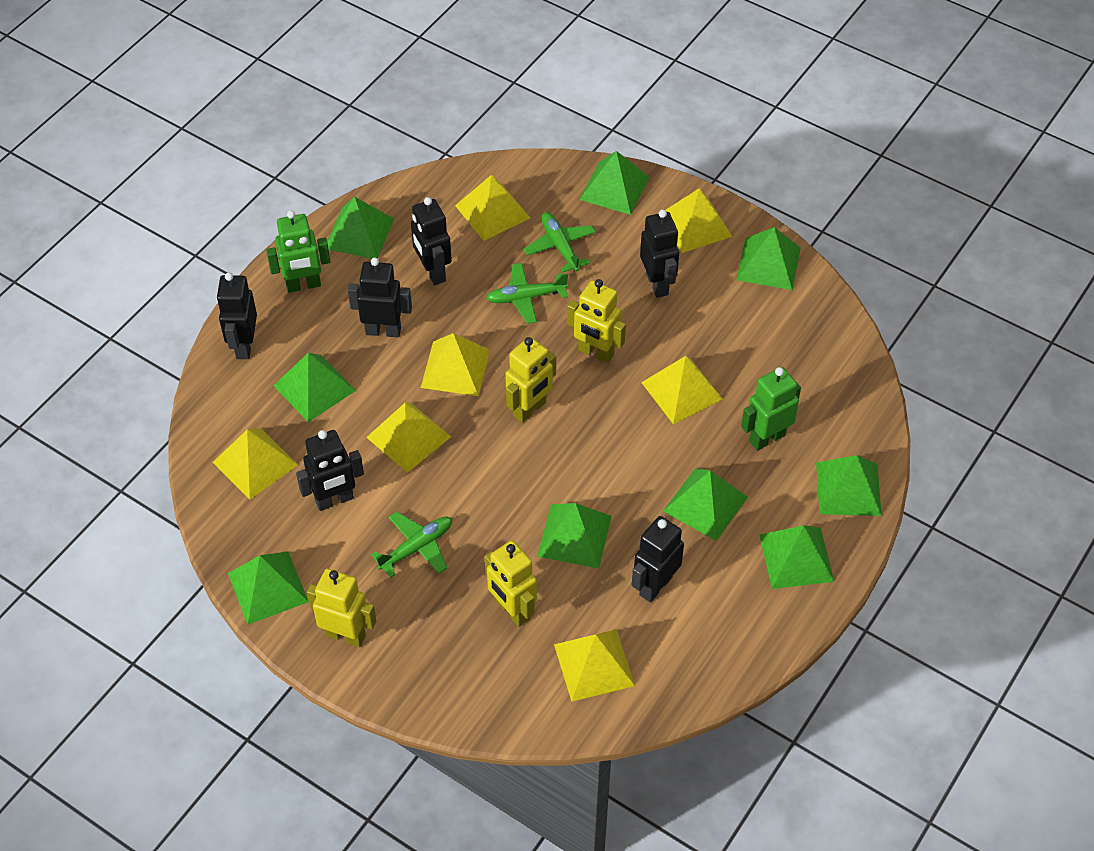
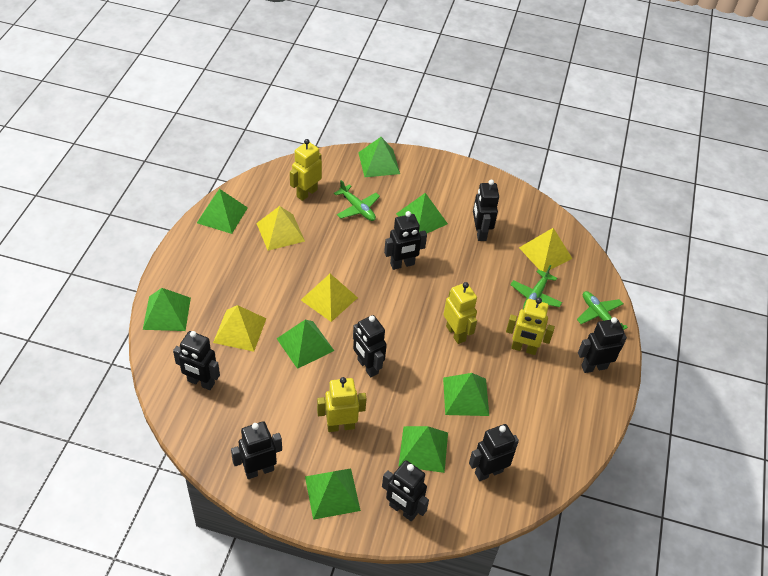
black robot: [216,272,257,359] [296,430,364,511] [348,258,412,337] [411,197,452,285] [632,516,684,602] [640,210,679,298] = 6 -> [173,331,220,390] [231,421,282,479] [353,315,387,377] [382,460,429,522] [384,211,427,270] [469,424,519,481] [473,180,499,241] [578,317,627,373] = 8
green pyramid: [228,551,309,625] [273,353,356,422] [327,197,394,259] [537,503,612,569] [579,151,649,215] [663,468,748,541] [736,227,801,290] [760,525,834,589] [816,455,882,516] = 9 -> [143,288,191,331] [197,189,248,234] [276,320,334,369] [305,468,361,520] [358,137,400,177] [396,193,448,233] [399,426,448,473] [443,373,489,416] = 8
green robot: [266,210,330,293] [741,367,801,451] = 2 -> none = 0
yellow pyramid: [213,428,298,500] [366,402,451,473] [421,333,490,396] [455,175,530,241] [554,629,635,702] [641,356,723,424] [665,188,732,253] = 7 -> [213,305,267,352] [256,206,305,251] [301,274,358,322] [519,228,573,272] = 4

